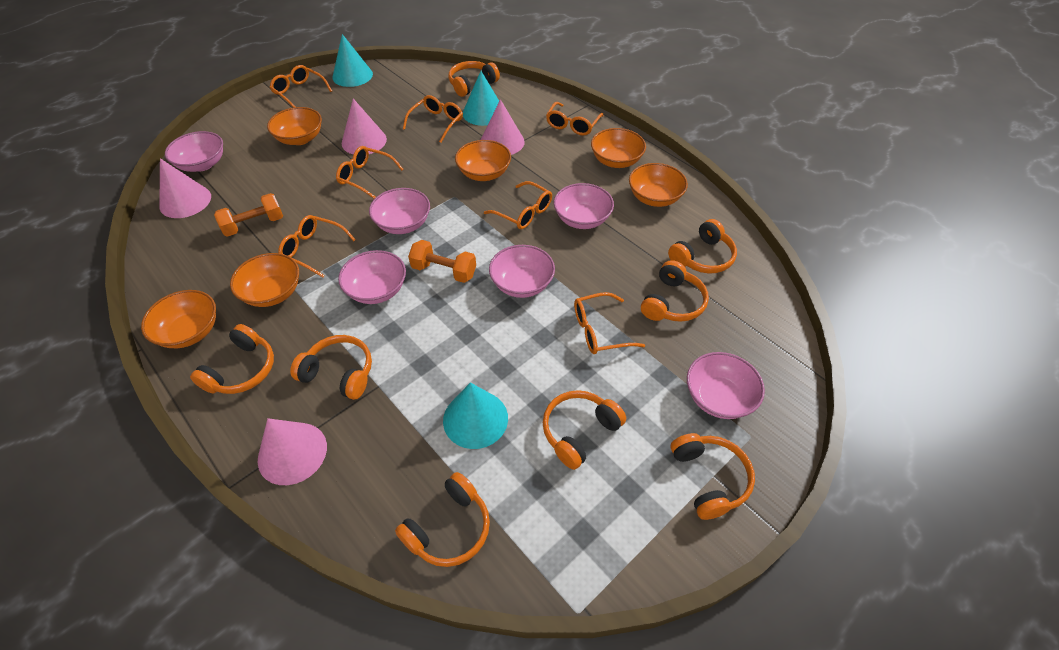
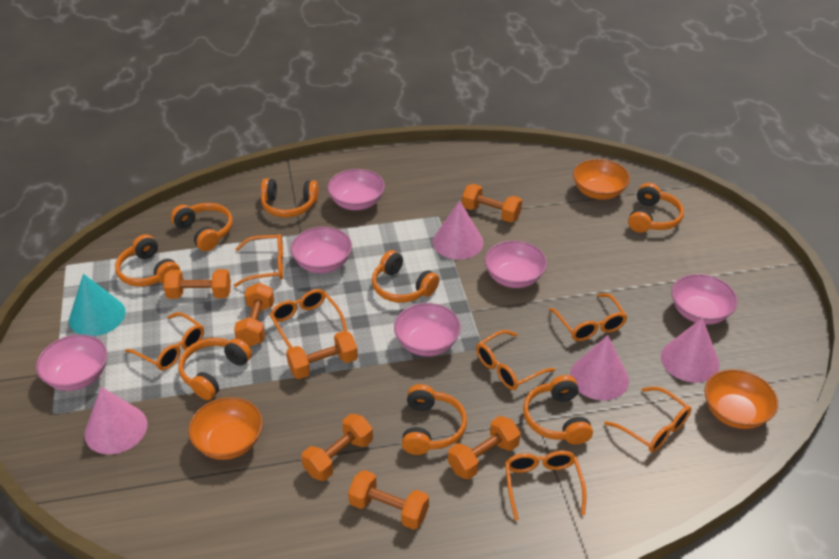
orange bowl: [141,290,216,348] [230,253,299,307] [267,107,322,145] [455,140,511,181] [591,128,646,168] [629,163,688,207] = 6 -> [188,397,263,460] [573,159,630,200] [704,369,778,429] = 3
orange dumbbell: [214,193,283,237] [408,240,476,283] = 2 -> [163,269,231,299] [234,283,274,346] [286,331,358,379] [301,414,373,481] [348,470,429,530] [448,416,521,480] [462,184,522,223] = 7
turquoise cone: [332,34,373,87] [443,382,508,449] [463,71,499,126] = 3 -> [69,274,125,336] = 1

